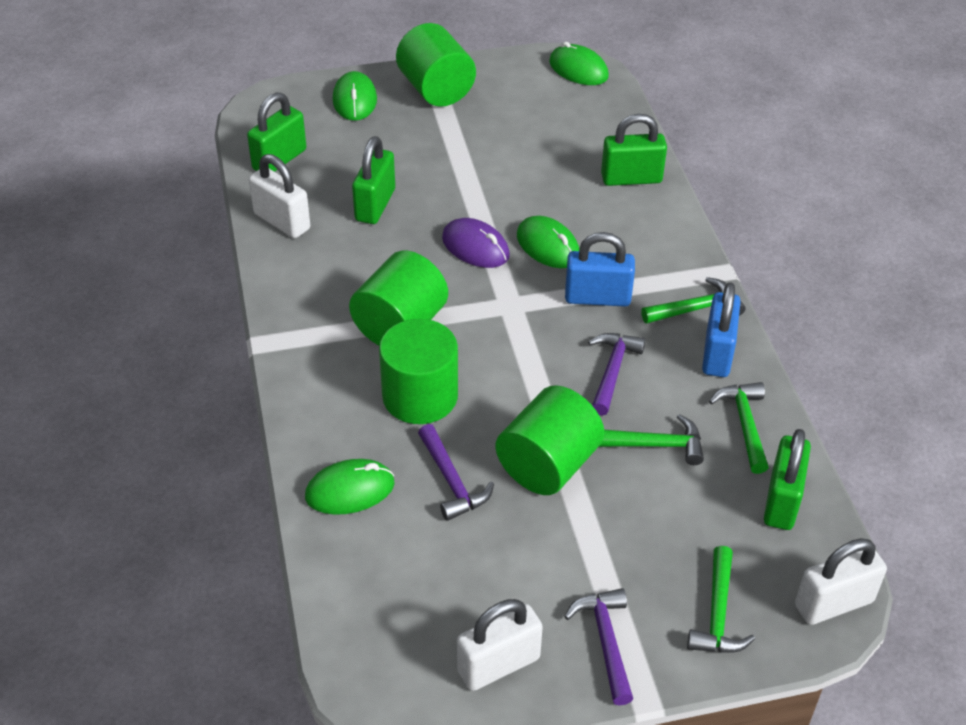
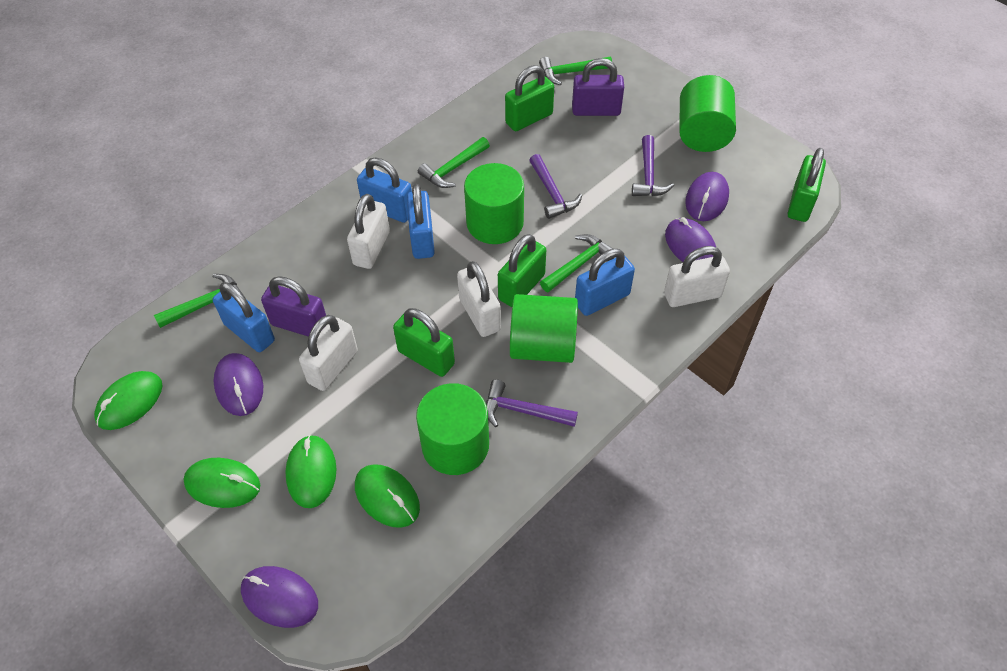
blue padlock: [565,232,635,307] [702,282,741,377] = 2 -> [213,282,275,352] [357,158,412,223] [407,184,435,259] [575,249,635,316] = 4
purple mouse: [442,218,510,268] = 1 -> [213,353,263,416] [241,566,318,628] [665,217,716,262] [685,172,729,221] = 4
purple padlock: none = 0 -> [261,276,326,337] [572,58,624,116] = 2
white padlock: [249,154,310,238] [457,599,543,691] [795,538,887,625] = 3 -> [299,315,358,391] [347,194,390,269] [457,261,501,337] [664,246,730,307] = 4

